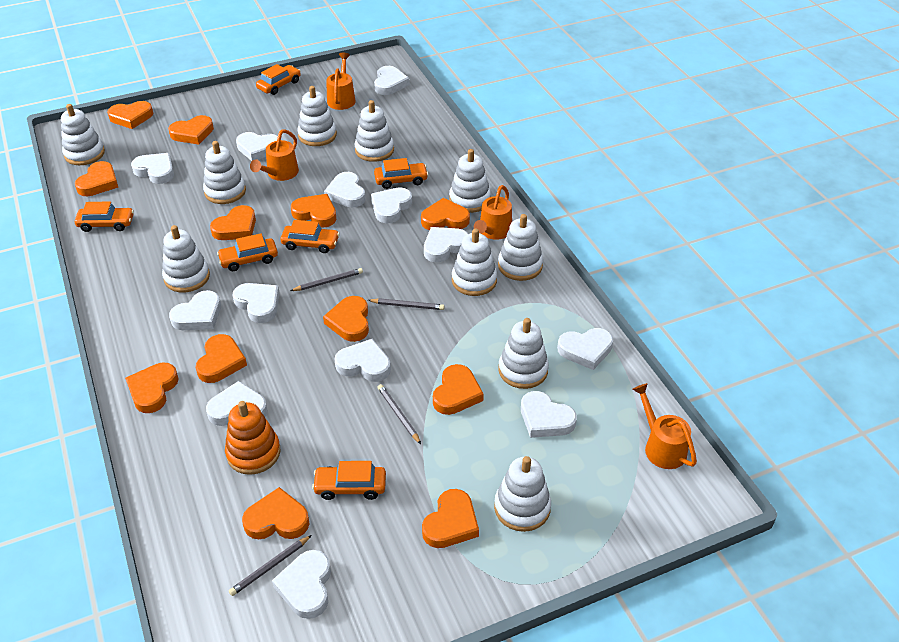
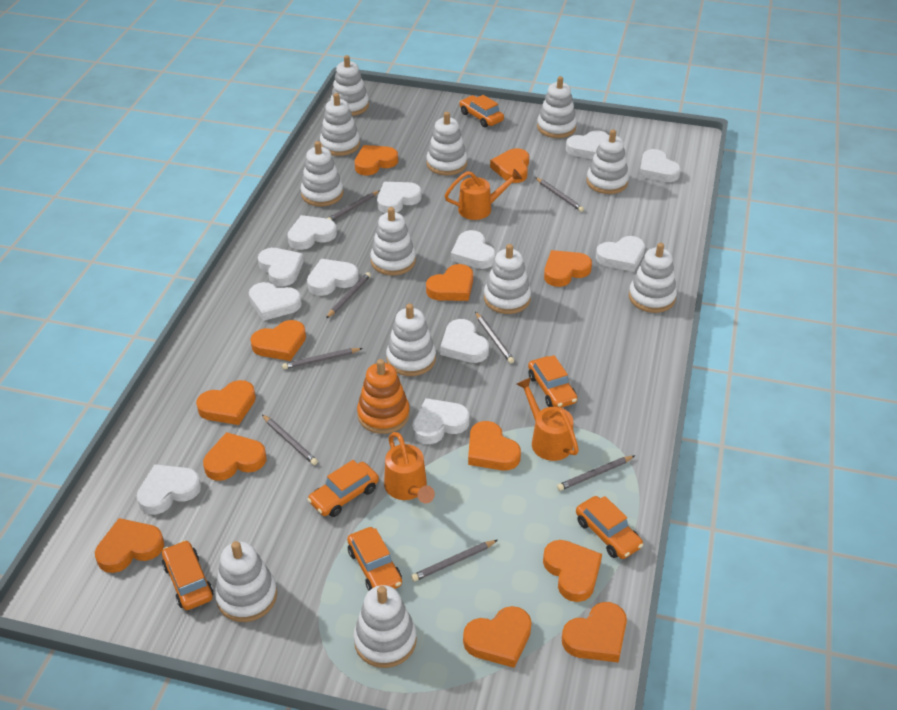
grey pencil: [229,535,312,596] [290,268,363,291] [368,298,445,310] [378,384,421,444] = 4 -> [262,415,318,465] [282,348,363,369] [326,272,371,318] [327,191,380,221] [411,540,498,581] [475,312,514,363] [535,177,584,212] [557,456,634,491] = 8
orange watering can: [250,129,299,181] [326,53,356,110] [474,185,512,240] [633,383,697,469] = 4 -> [384,432,435,503] [445,169,522,220] [517,377,579,461] = 3
white heart: [131,153,174,184] [169,290,221,330] [206,381,268,426] [233,283,280,323] [236,132,278,161] [272,550,331,619] [324,172,366,208] [334,339,391,382] [371,187,412,223] [374,66,410,95] [424,227,468,262] [521,391,577,438] [557,328,613,370] = 13 -> [137,464,201,515] [249,282,302,321] [258,248,304,286] [287,215,337,250] [307,259,359,296] [377,182,422,213] [412,398,470,444] [440,319,489,363] [451,230,496,269] [566,130,608,159] [596,236,645,272] [639,149,681,182] = 12
white stacking toy: [61,104,105,165] [162,225,210,292] [203,141,246,204] [297,86,337,146] [355,100,394,162] [449,149,491,213] [452,229,497,296] [494,456,551,532] [498,214,543,281] [498,318,549,389] = 10 -> [215,541,277,622] [301,141,344,206] [320,93,360,156] [331,55,369,116] [353,585,417,668] [370,207,416,275] [386,304,436,376] [427,112,467,175] [484,244,531,314] [537,76,577,138] [586,129,629,194] [629,243,677,313] = 12

